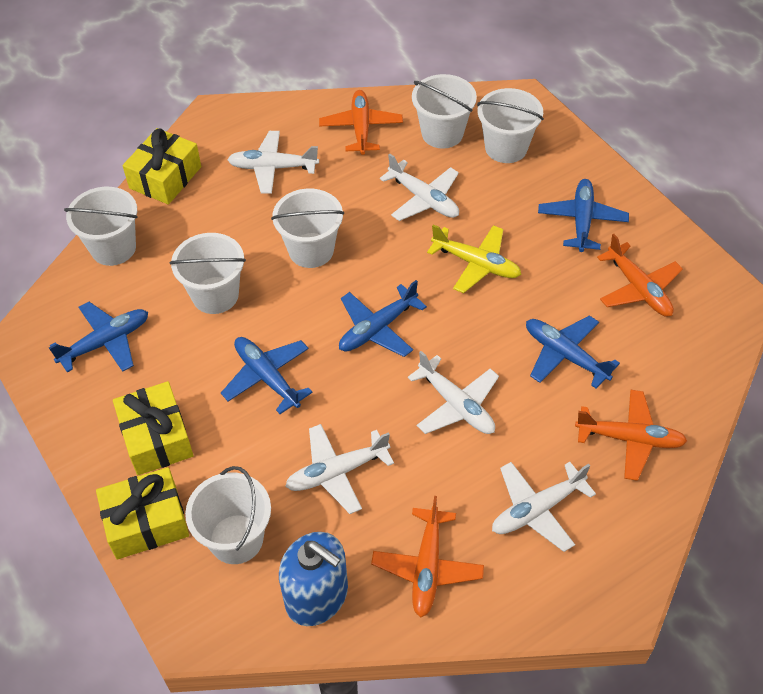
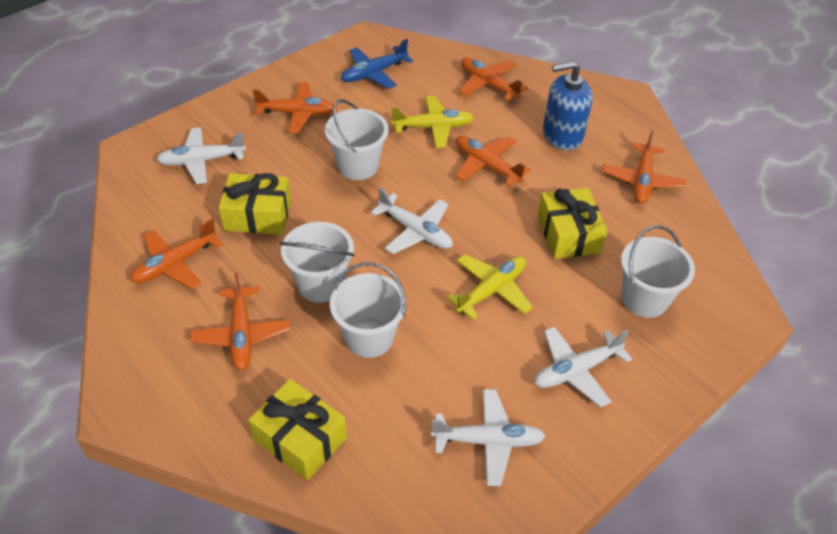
blue plane: [49,302,148,373] [221,337,313,414] [339,280,427,357] [526,315,620,389] [538,179,629,252] = 5 -> [341,39,413,89] = 1
orange plane: [319,90,403,155] [371,496,484,617] [575,390,687,481] [597,234,683,317] = 4 -> [130,218,223,289] [190,273,290,371] [253,82,338,133] [455,136,531,187] [459,58,528,101] [602,130,686,204] = 6
white bucket: [64,187,138,266] [169,233,246,314] [185,466,271,564] [271,189,344,268] [412,74,477,149] [477,88,544,163] = 6 -> [280,222,355,302] [325,99,389,180] [330,262,406,358] [621,225,695,318] = 4
white plane: [227,131,319,194] [285,424,394,514] [380,153,459,221] [408,351,499,434] [492,462,596,552] = 5 -> [156,127,246,184] [371,188,453,254] [431,389,545,486] [534,326,632,407] = 4
yellow plane: [427,225,522,293] = 1 -> [391,96,474,148] [446,254,533,320] = 2

